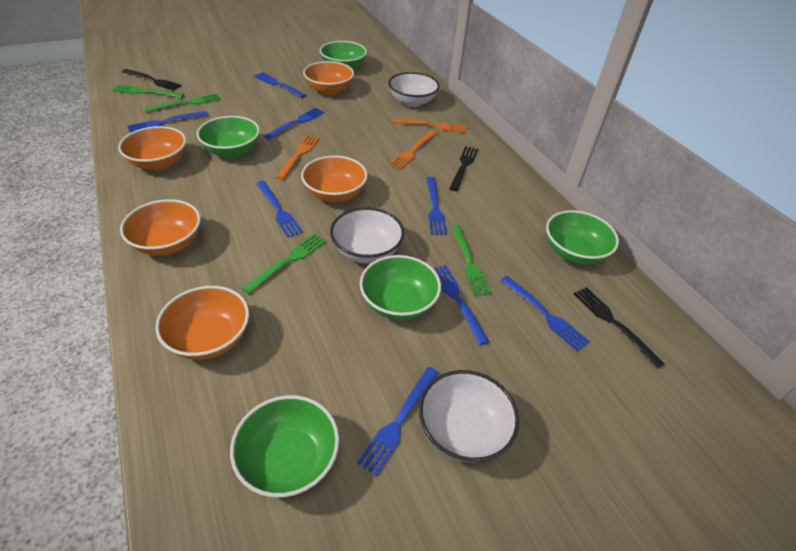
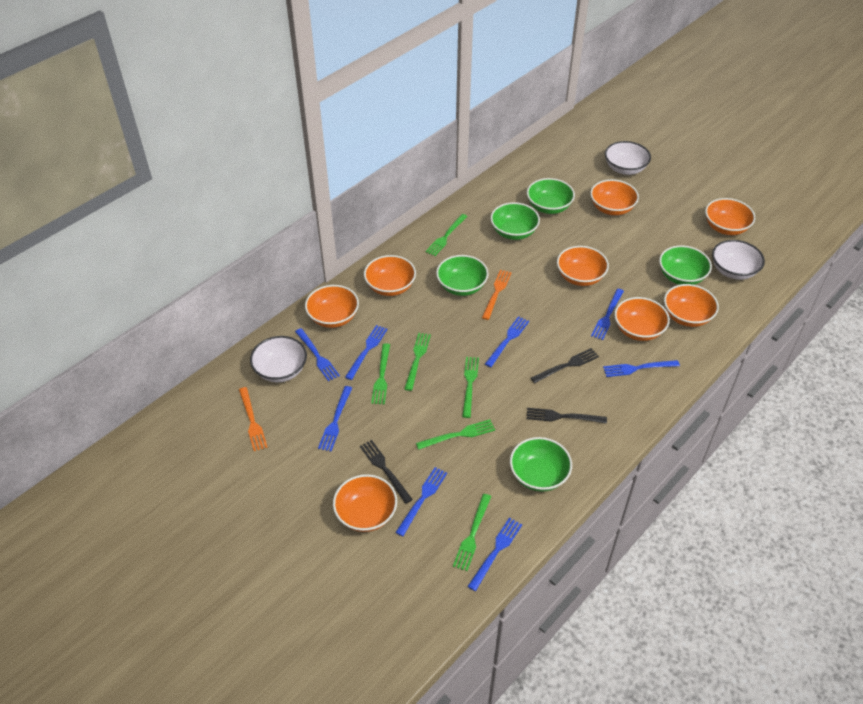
green fork: [112,85,184,98] [144,94,221,112] [242,234,326,294] [451,225,491,296] = 4 -> [371,343,390,405] [404,333,431,391] [416,419,495,450] [425,214,468,256] [453,494,491,571] [462,357,479,418] = 6
orange bowl: [118,126,186,170] [120,199,201,256] [155,286,249,360] [301,155,368,202] [303,61,354,95] = 5 -> [305,285,359,328] [333,474,397,532] [364,255,416,296] [557,246,609,286] [590,179,639,215] [614,297,670,341] [664,284,719,327] [705,198,755,235] = 8
orange fork: [276,135,320,180] [389,130,437,169] [394,118,466,133] = 3 -> [239,387,268,451] [482,270,512,320] = 2

